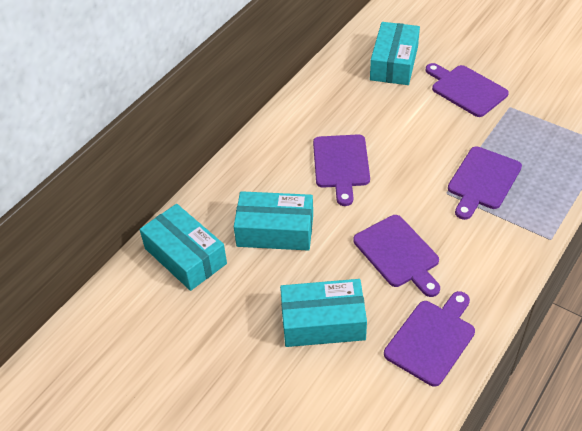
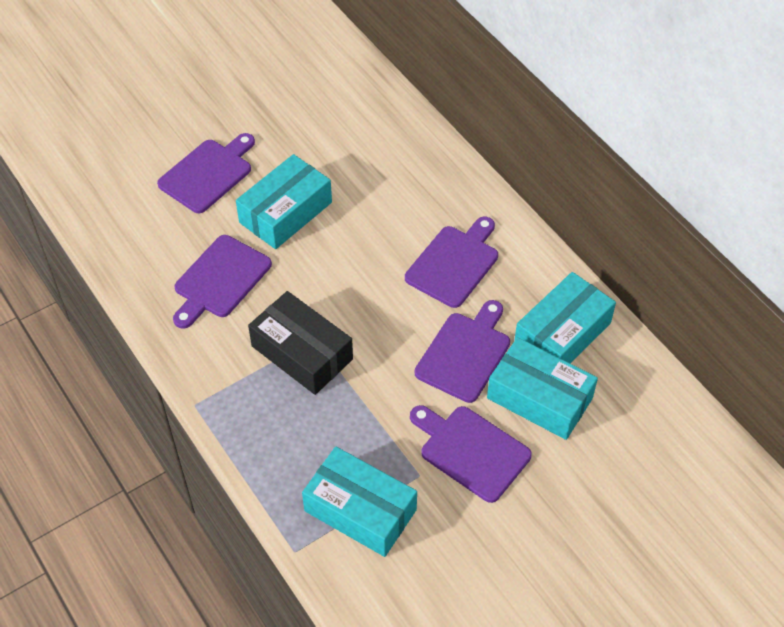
black box: none = 0 -> [248,291,353,395] = 1

